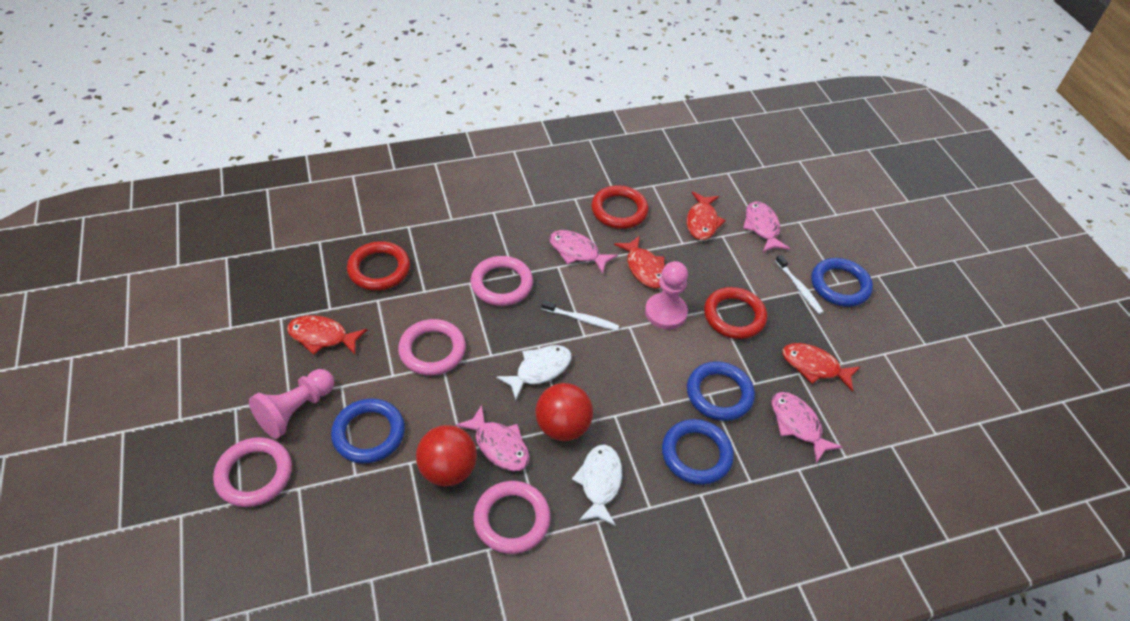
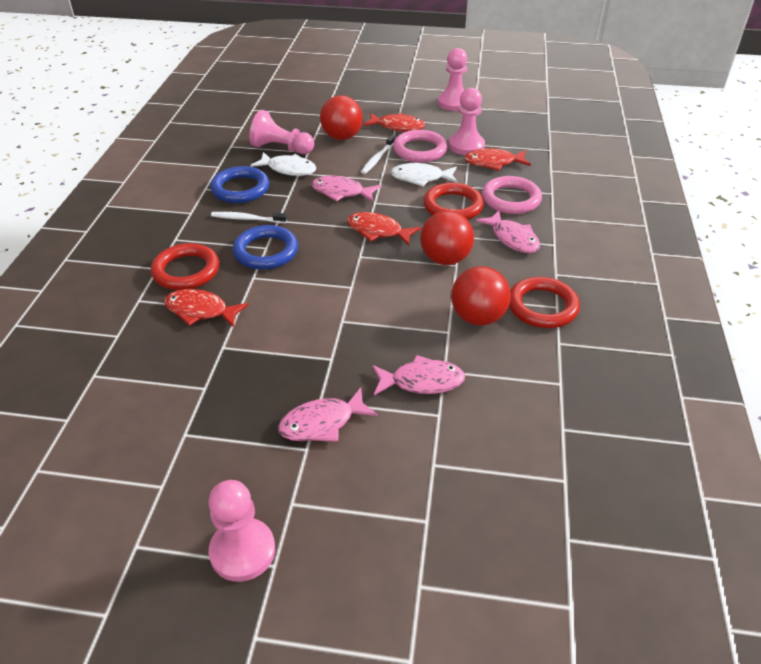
blue ring: [331,398,405,464] [662,419,734,485] [687,361,755,421] [811,258,873,307] = 4 -> [210,166,269,203] [232,225,298,270] = 2
pink pawn: [249,369,334,439] [645,261,688,329] = 2 -> [208,480,275,582] [249,110,314,154] [438,48,467,111] [449,88,485,155] = 4
pink ring: [213,437,292,507] [398,319,466,376] [471,256,533,306] [473,481,550,554] = 4 -> [393,130,447,162] [482,176,542,214] = 2
red ball: [416,425,477,486] [535,383,593,441] = 2 -> [320,95,363,140] [420,211,474,265] [451,266,511,326] = 3

